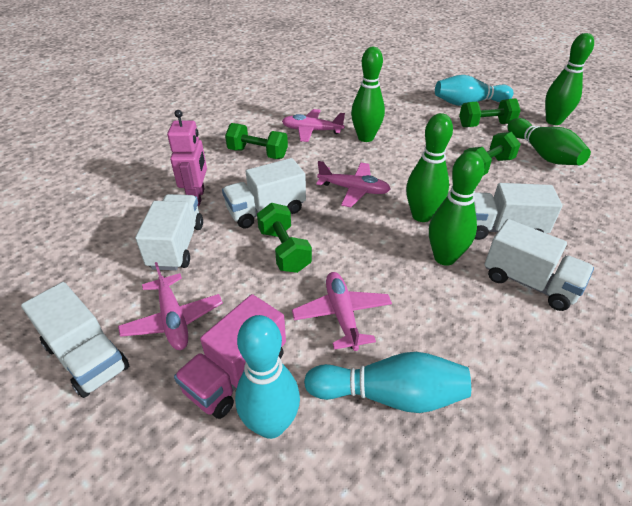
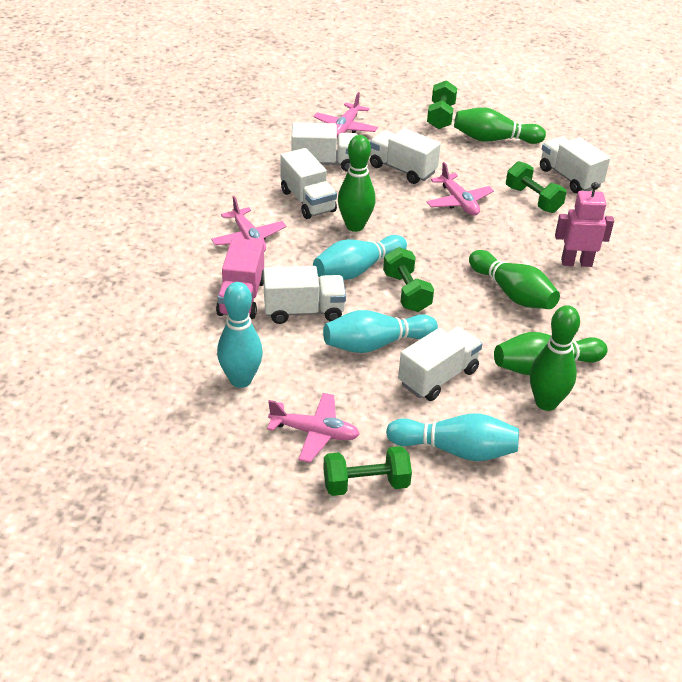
turquoise bowling pin: [235,315,300,439] [304,352,471,413] [435,75,514,106] = 3 -> [217,282,263,388] [313,235,407,280] [323,310,438,353] [386,413,519,461] = 4
white truck: [21,282,129,398] [135,194,203,271] [222,158,306,229] [474,183,562,240] [484,219,594,311] = 5 -> [263,266,346,324] [280,148,337,219] [292,122,357,172] [370,128,441,184] [398,327,482,401] [540,136,610,193] = 6

